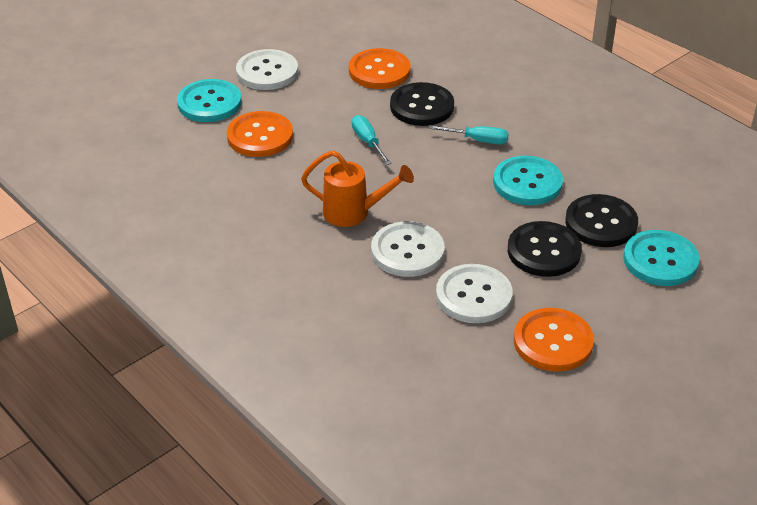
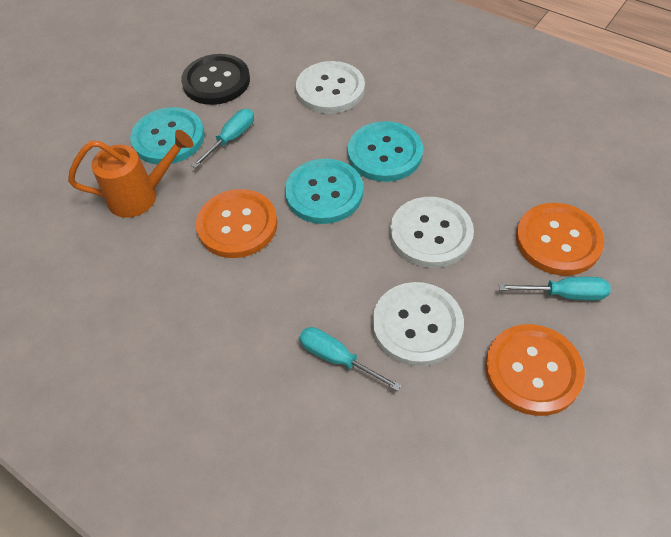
black button: [390,82,454,126] [508,221,582,277] [565,194,638,247] = 3 -> [181,54,250,105] = 1
turquoise screwdriver: [352,115,392,165] [429,125,509,144] = 2 -> [191,109,254,168] [299,327,401,391] [499,277,611,301] = 3

